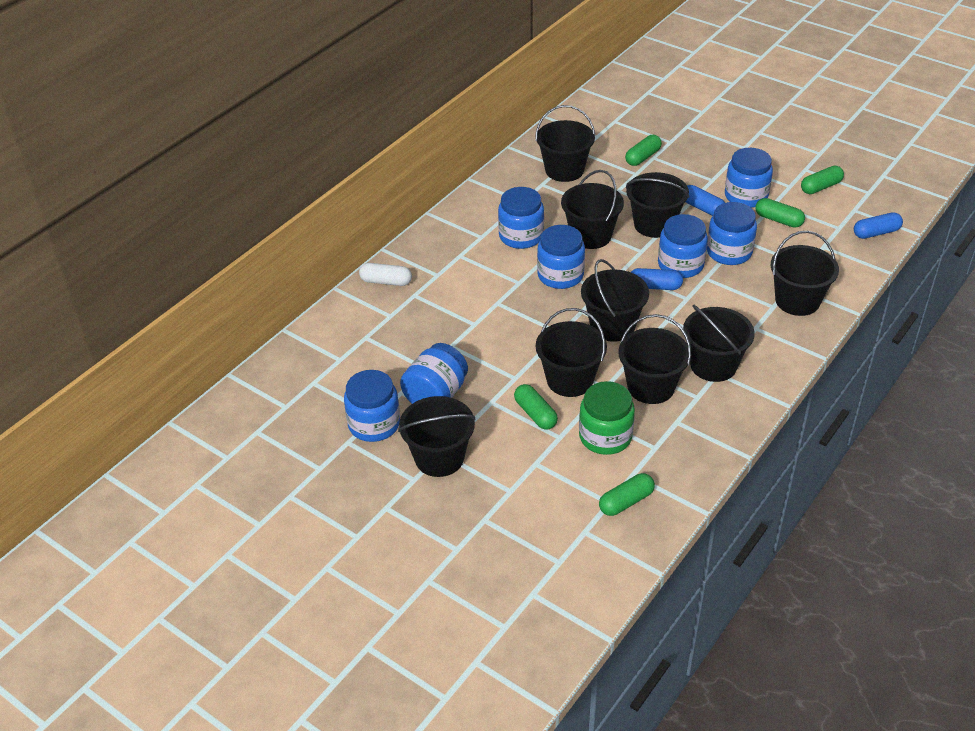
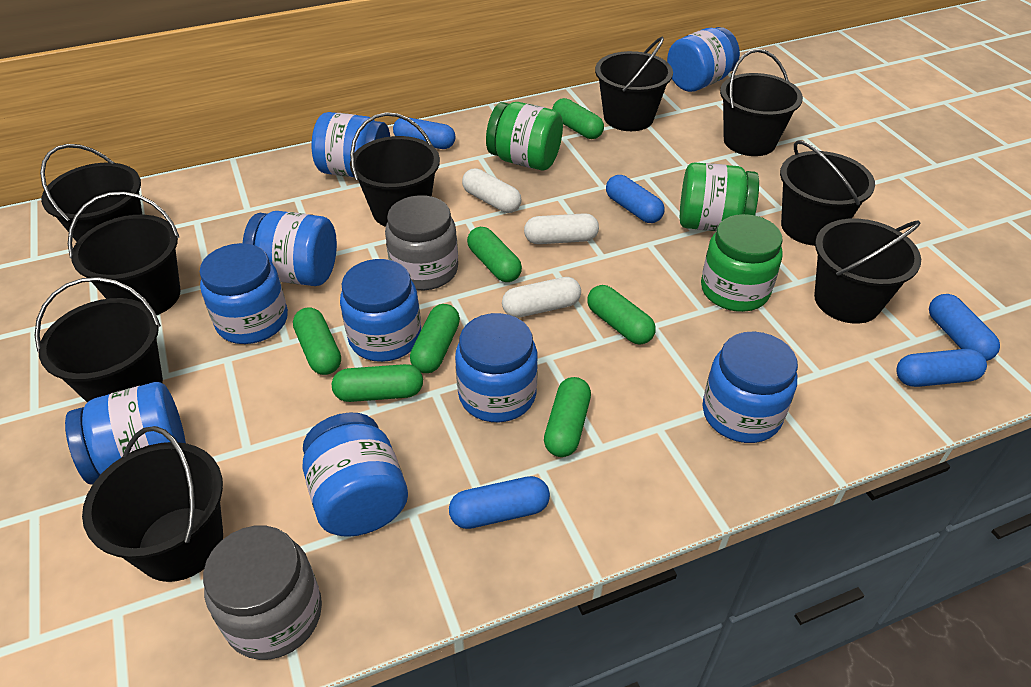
blue capsule: [631,268,683,290] [686,185,725,216] [854,212,903,239] = 3 -> [393,117,456,149] [449,476,550,529] [606,175,664,223] [896,349,987,387] [929,294,1000,361] = 5
blue jar: [344,370,400,442] [400,343,468,404] [498,187,544,249] [537,225,585,289] [658,214,708,278] [707,202,757,265] [725,148,773,208] = 7 -> [65,382,186,485] [200,243,288,344] [243,211,337,286] [303,412,408,537] [312,112,390,177] [340,259,421,362] [455,313,538,422] [667,27,740,92] [703,331,798,443] = 9
green capsule: [514,384,558,430] [599,473,655,516] [625,135,662,166] [755,198,805,228] [801,166,844,194] = 5 -> [293,307,341,375] [332,364,423,402] [410,304,460,373] [467,227,522,282] [544,377,591,457] [552,98,604,139] [587,285,656,344] = 7
green jar: [579,381,635,455] = 1 -> [486,102,563,170] [680,162,759,231] [701,214,783,312] = 3
grey jar: none = 0 -> [203,526,322,660] [385,195,458,290] = 2
white capsule: [359,263,412,286] = 1 -> [462,168,522,213] [502,277,581,318] [524,213,599,244] = 3

